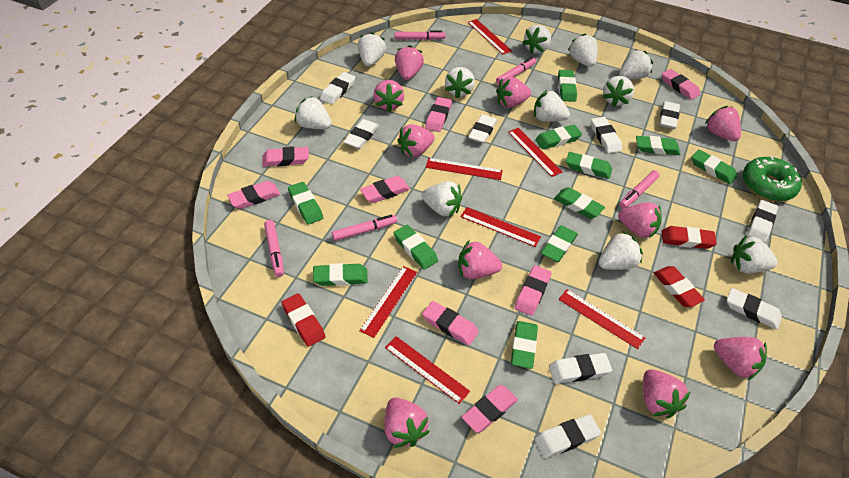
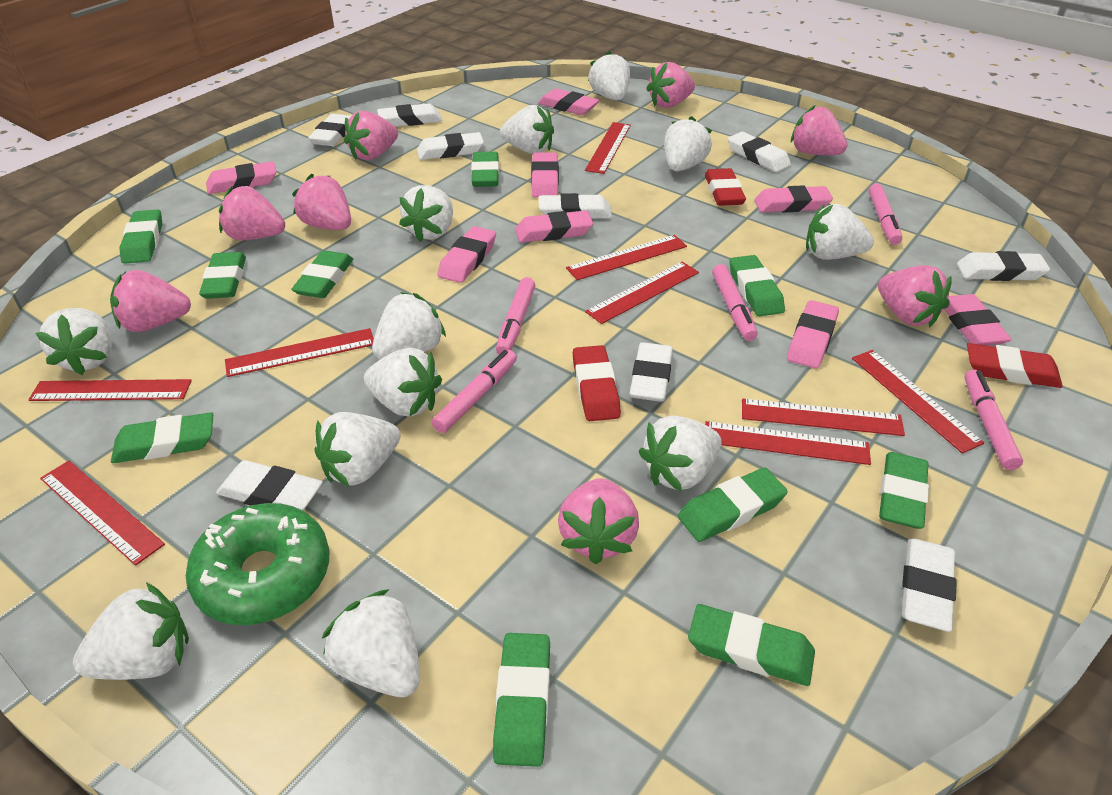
green eraser: [288,182,323,225] [313,263,368,286] [394,225,438,270] [511,321,538,369] [535,125,582,149] [541,225,578,262] [554,187,605,219] [558,70,577,102] [566,152,612,179] [636,136,680,155] [691,149,737,184] = 11 -> [111,412,213,463] [119,210,162,264] [199,252,246,299] [291,250,353,298] [471,152,499,187] [493,633,550,767] [678,468,788,542] [688,604,815,686] [729,255,785,316] [879,452,929,529] = 10
pink strawberry: [373,80,404,112] [385,397,430,448] [395,45,424,80] [397,124,435,157] [458,240,502,279] [496,77,531,108] [618,202,661,238] [643,369,691,418] [705,106,741,141] [714,337,767,380] = 10 -> [110,270,191,332] [219,186,285,240] [292,174,351,230] [344,111,398,160] [558,478,639,565] [646,62,695,108] [791,105,848,155] [878,265,952,328] = 8
red ruler: [359,266,417,338] [385,336,470,404] [426,158,503,180] [461,207,541,247] [468,19,512,55] [508,128,563,177] [559,289,645,349] = 7 -> [28,379,192,401] [40,461,165,566] [225,328,374,377] [566,235,687,280] [585,122,631,174] [585,262,699,324] [705,421,871,465] [742,399,905,436] [852,350,984,454] = 9
white strawberry: [295,96,331,129] [358,32,386,66] [422,181,462,217] [445,67,475,99] [522,25,551,54] [534,90,570,122] [568,33,598,67] [599,231,643,270] [602,76,634,107] [619,49,653,79] [731,235,778,273] = 11 -> [36,308,112,375] [73,582,189,680] [315,412,401,487] [322,589,420,697] [364,348,442,417] [372,292,446,359] [399,185,453,242] [500,105,554,154] [588,51,630,100] [639,416,721,491] [664,116,712,171] [806,204,874,260] = 12

